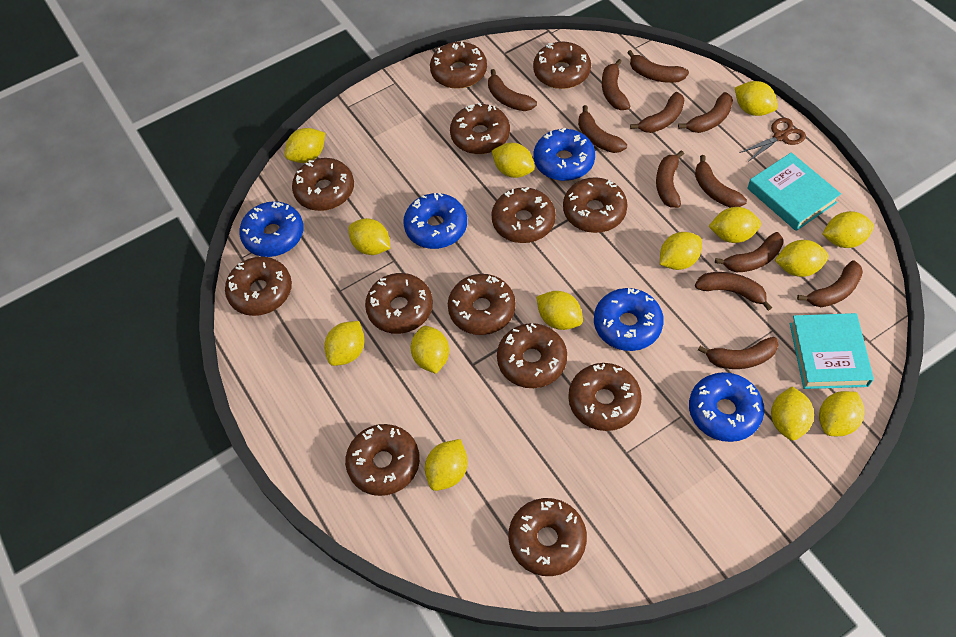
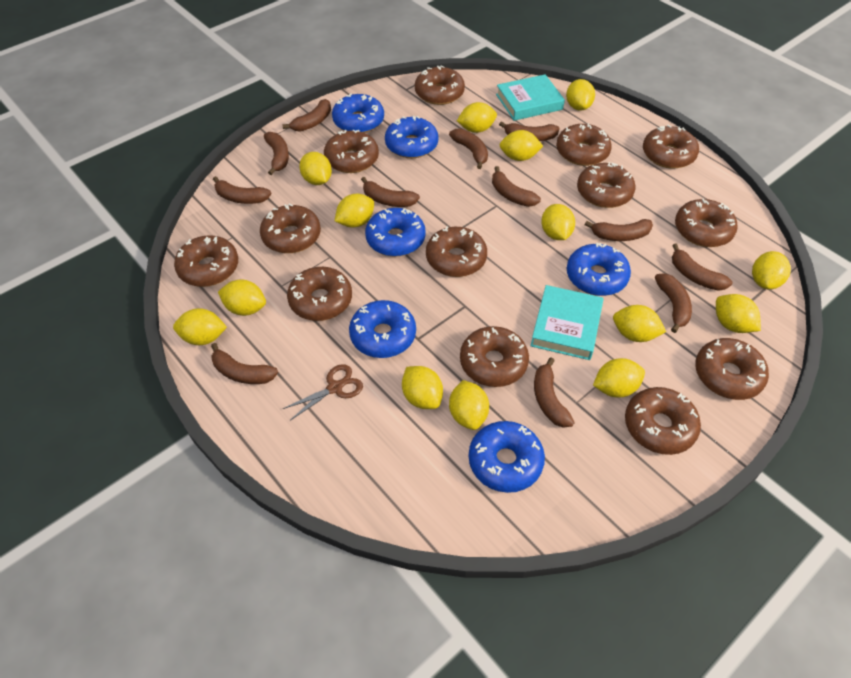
blue donut: [239,201,304,257] [403,192,467,249] [534,128,595,181] [594,288,664,351] [689,372,764,442] = 5 -> [332,93,384,133] [349,300,416,358] [365,208,426,257] [385,116,439,158] [469,421,545,493] [567,243,631,296] = 6

